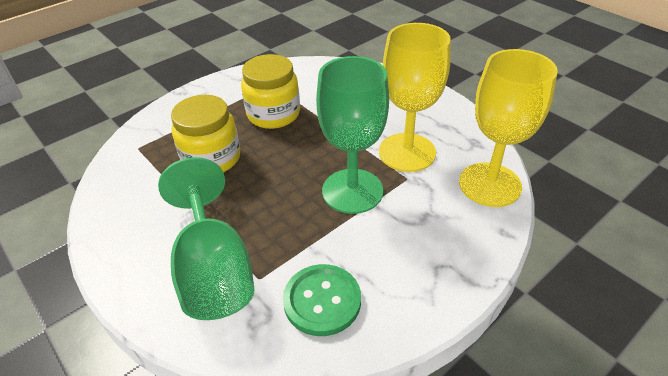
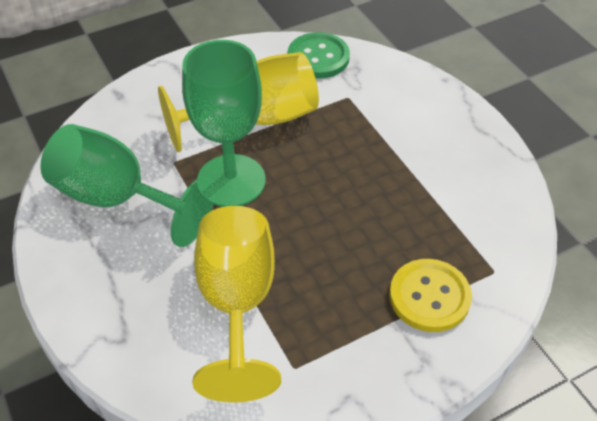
yellow button: none = 0 -> [389,259,472,332] = 1
yellow jar: [171,95,240,172] [241,54,300,129] = 2 -> none = 0

